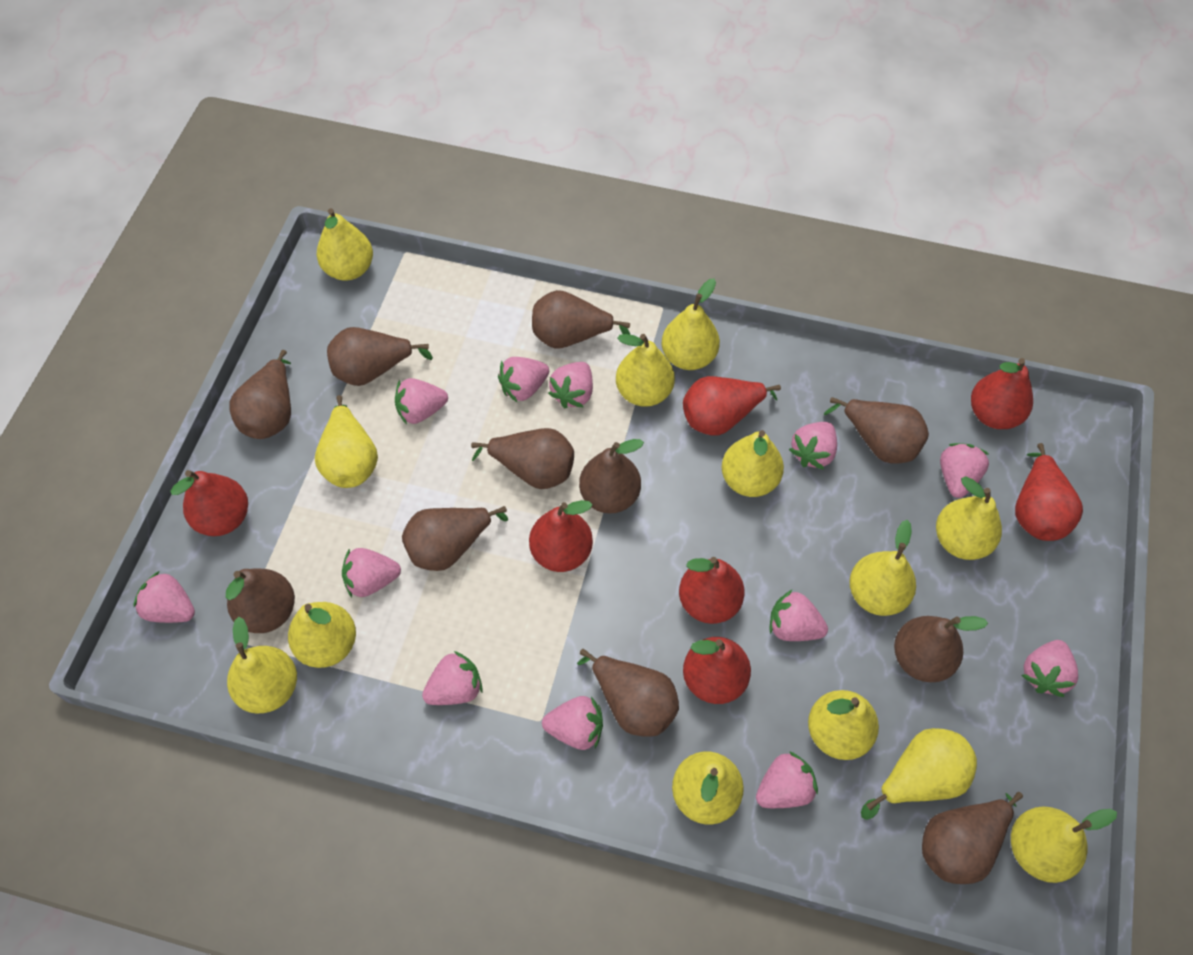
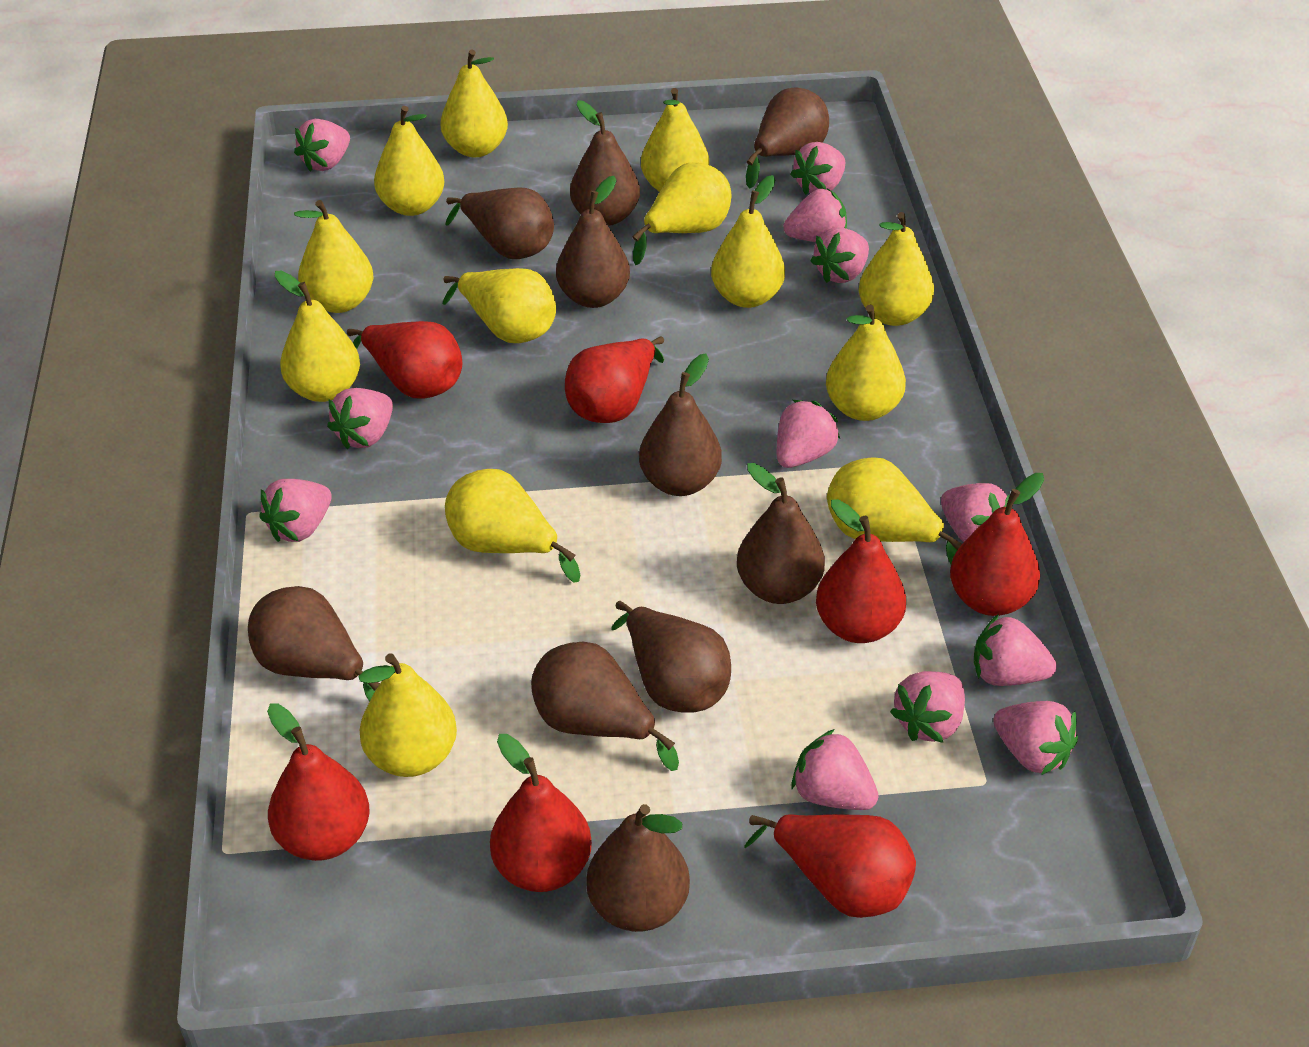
brown pear: [226,569,295,633] [229,350,291,439] [327,327,433,386] [402,506,508,571] [471,428,574,489] [532,290,630,348] [577,649,679,737] [579,439,644,514] [824,397,929,463] [894,616,988,682] [922,792,1023,884] = 11 -> [248,586,380,702] [445,188,554,259] [531,642,679,771] [556,176,630,308] [570,100,640,226] [586,804,690,932] [611,601,731,712] [639,354,722,496] [737,463,825,604] [746,87,829,189] = 10

